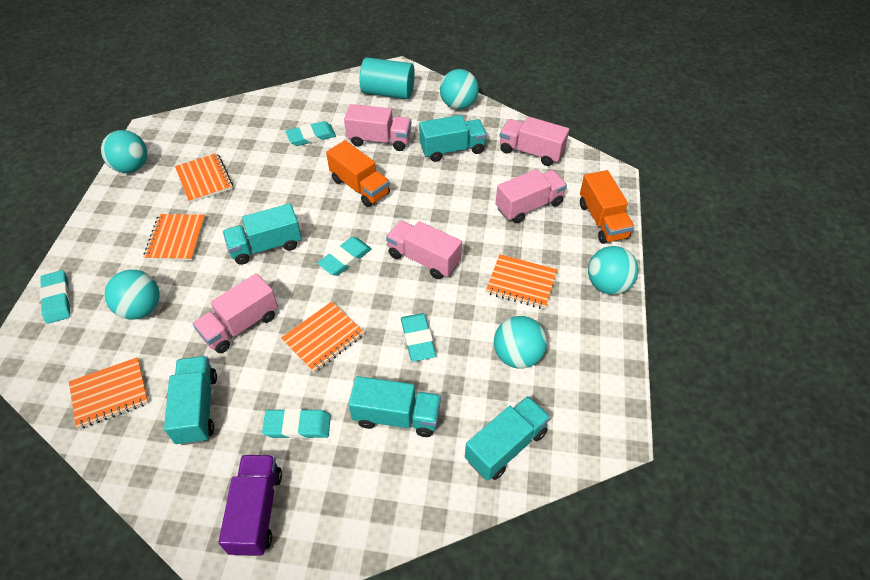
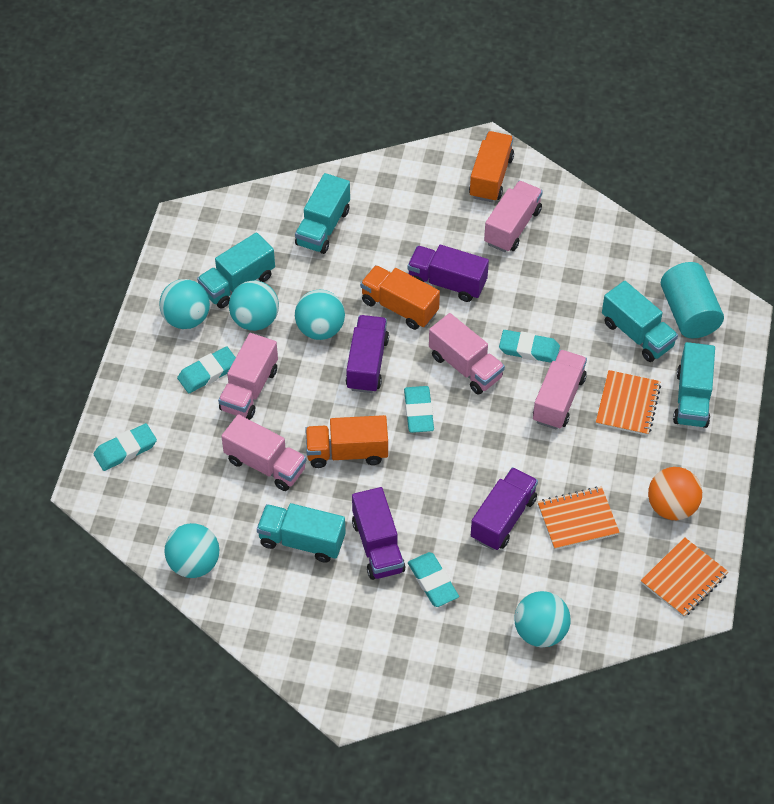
orange ball: none = 0 -> [648,467,702,520] = 1
orange notebook: [69,357,148,429] [143,214,205,261] [175,153,233,203] [281,302,364,373] [486,254,557,309] = 5 -> [538,486,620,550] [596,370,661,436] [641,537,728,617] = 3
orange truck: [326,140,390,207] [580,170,634,244] = 2 -> [305,415,388,468] [360,265,440,330] [469,131,514,202] = 3
purple truck: [219,455,282,556] = 1 -> [346,315,389,393] [352,487,406,580] [407,245,489,302] [471,467,538,550] = 4

